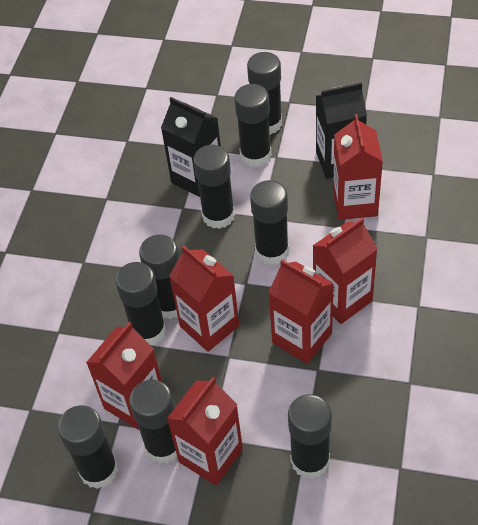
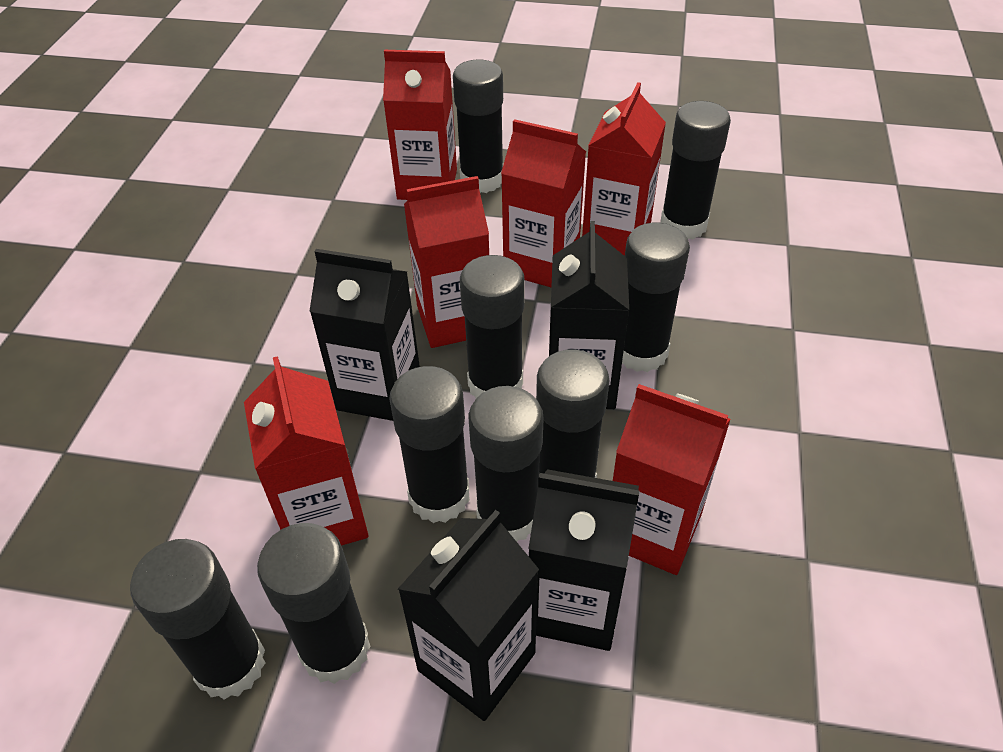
black carton: [161,97,221,197] [316,82,367,179] = 2 -> [309,249,420,421] [398,510,539,721] [528,469,639,651] [548,221,629,409] = 4

